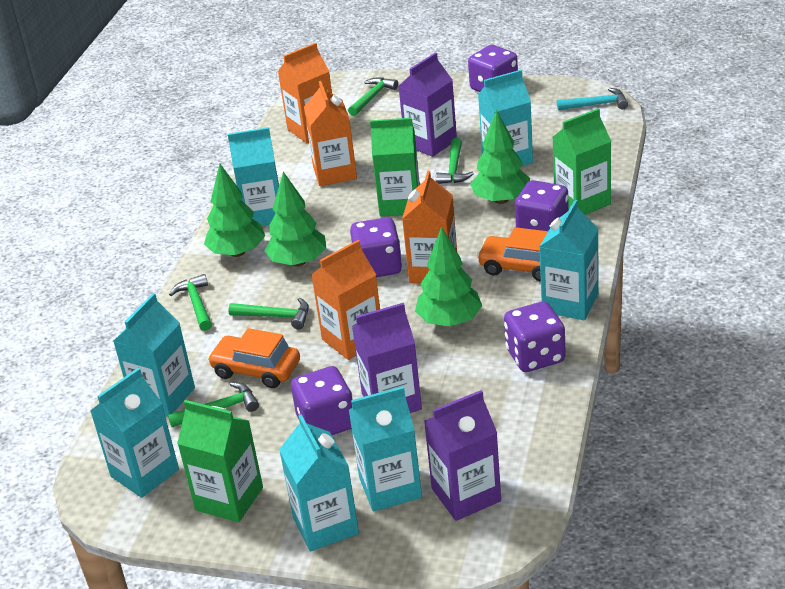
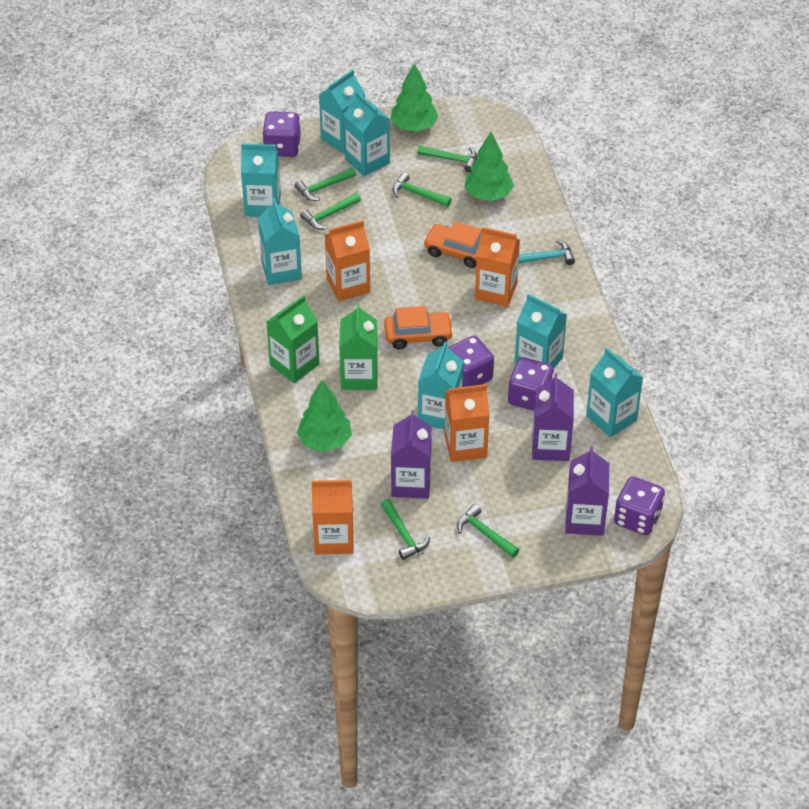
green carton: [177,400,263,522] [370,118,420,217] [553,108,612,215] = 3 -> [266,295,320,383] [339,304,378,390] = 2
green hammer: [168,382,259,427] [169,274,212,331] [228,298,309,329] [348,77,398,116] [436,138,474,184] = 5 -> [295,167,356,201] [300,193,361,230] [381,499,430,560] [392,172,452,207] [417,145,477,172] [457,504,519,558] = 6
green tree: [204,164,265,257] [264,171,326,267] [415,227,482,326] [470,110,530,204] = 4 -> [297,380,352,452] [391,63,438,132] [465,132,514,201] = 3
purple dice: [291,366,352,435] [350,217,402,277] [468,45,518,92] [504,301,566,372] [515,180,569,231] = 5 -> [263,111,301,157] [448,336,494,387] [508,357,554,411] [614,476,665,535] = 4

